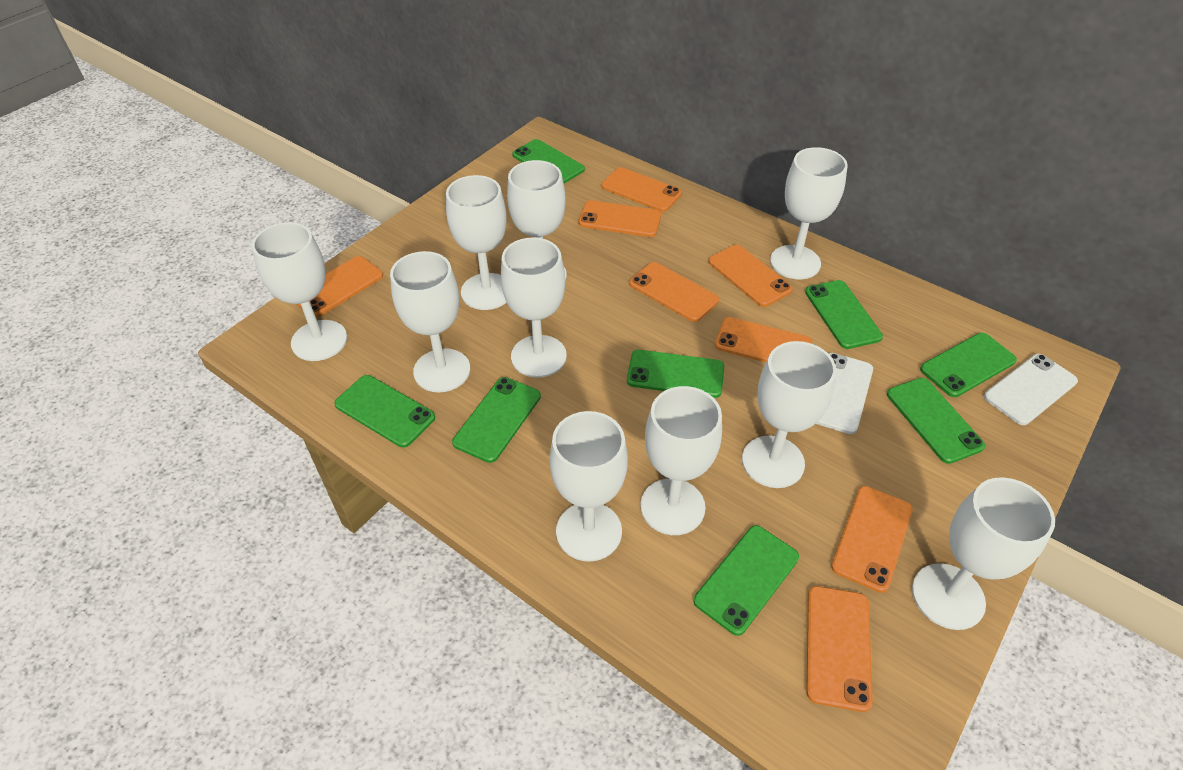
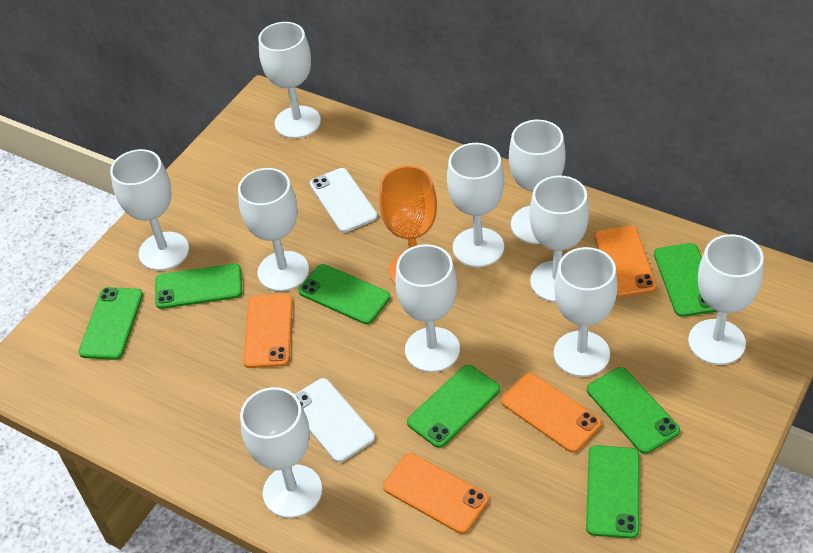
green phone: [334,375,435,448] [452,377,541,463] [512,139,585,184] [627,350,724,398] [694,525,799,636] [805,280,883,349] [887,378,985,464] [920,333,1017,397] = 8 -> [79,287,143,360] [155,263,242,309] [298,264,390,324] [407,365,500,448] [586,445,640,539] [587,367,680,454] [654,243,716,317] = 7
orange goblet: none = 0 -> [379,166,437,285] = 1
orange phone: [296,256,383,318] [579,200,661,237] [601,167,682,212] [629,262,719,322] [709,245,793,307] [715,317,812,362] [806,586,873,712] [831,486,913,593] = 8 -> [243,294,293,368] [383,453,489,534] [501,373,602,453] [594,226,657,297] = 4

